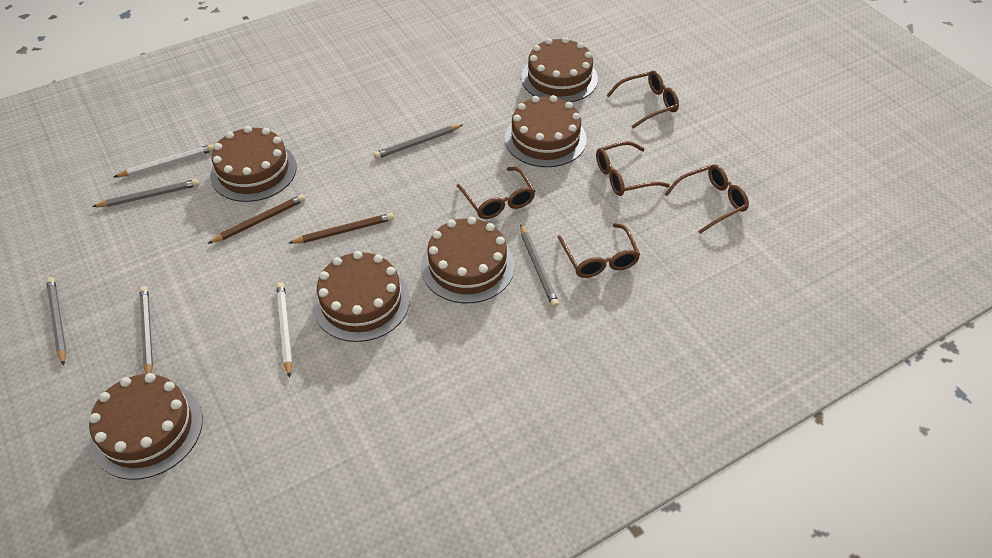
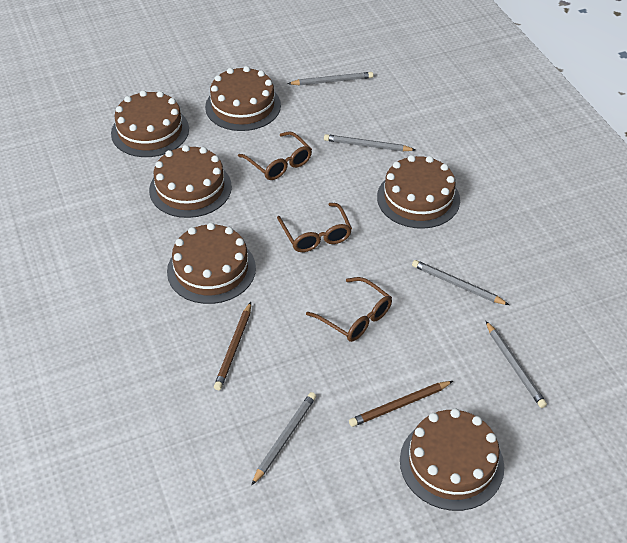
brown glasses: [457,167,535,219] [557,223,640,278] [596,141,670,196] [607,70,679,128] [665,164,749,234] = 5 -> [238,131,312,180] [277,203,352,252] [306,277,392,342] = 3
white pencil: [114,144,214,177] [276,282,292,378] = 2 -> none = 0

